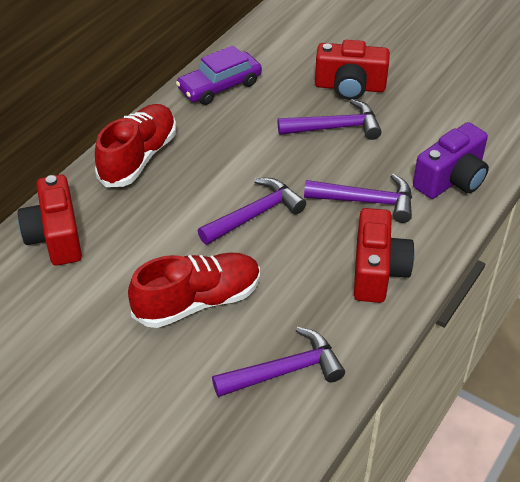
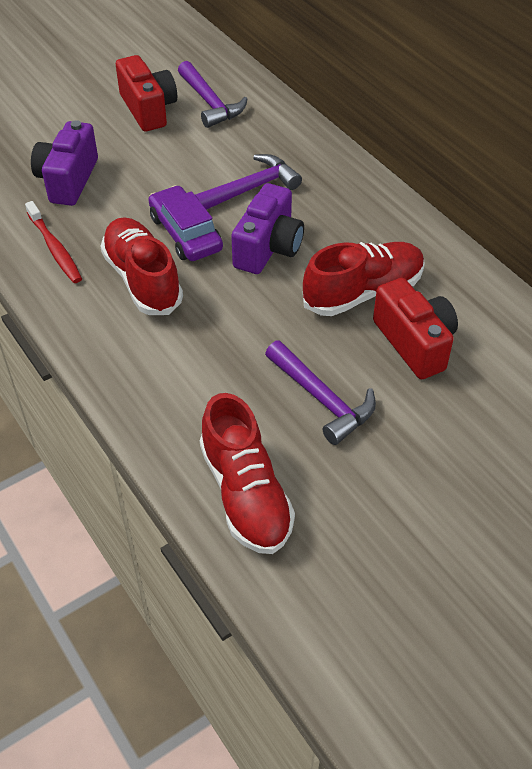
purple camera: [413,122,489,199] = 1 -> [31,120,98,206] [231,183,304,274] = 2
purple hammer: [198,178,306,245] [212,327,345,397] [278,99,382,140] [304,174,412,223] = 4 -> [178,61,248,128] [195,154,302,210] [265,341,376,445] = 3
red camera: [18,175,82,266] [315,40,390,100] [354,208,415,303] = 3 -> [116,55,177,131] [373,278,458,379] = 2
red shoe: [95,104,176,187] [128,253,260,328] = 2 -> [100,217,183,315] [200,393,295,554] [303,242,425,316] = 3
red toothbrush: none = 0 -> [25,201,82,283] = 1

